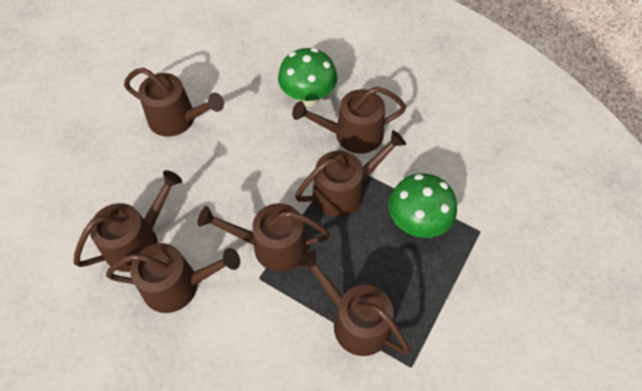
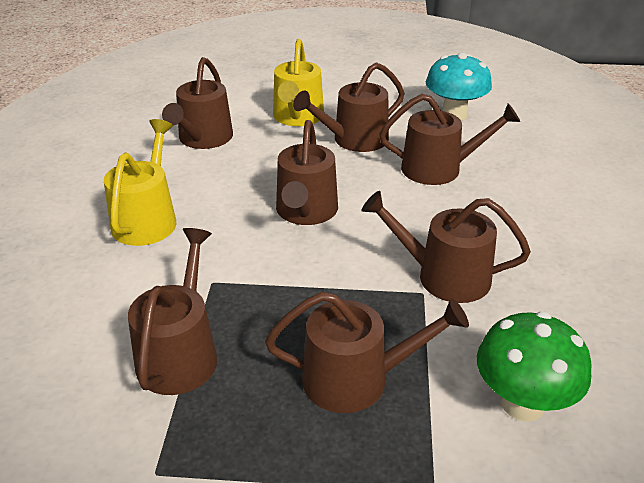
green mushroom: [278,48,337,107] [388,173,457,238] = 2 -> [477,312,592,422] = 1
turquoise mushroom: none = 0 -> [426,53,492,121] = 1
yellow watering can: none = 0 -> [104,119,176,246] [273,39,324,126] = 2

